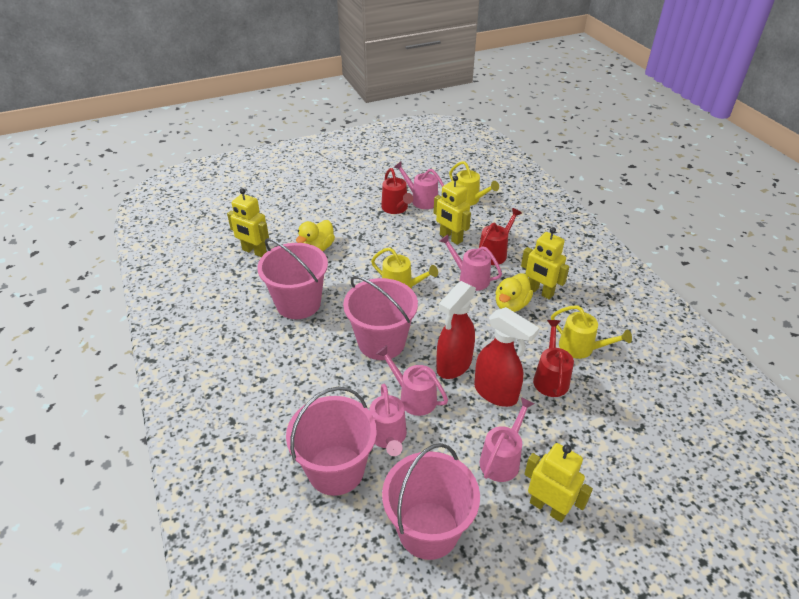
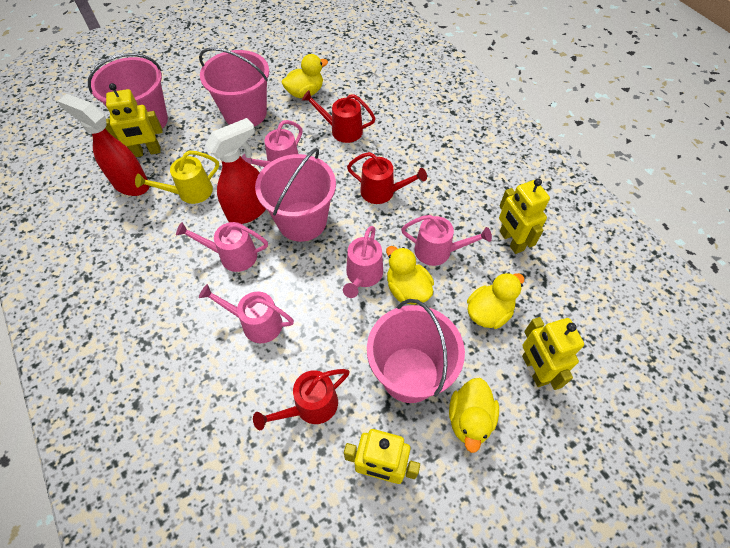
yellow duck: [296,220,335,251] [496,274,533,312] = 2 -> [282,54,328,98] [386,246,434,305] [449,378,499,453] [467,272,524,329] = 4
yellow watering can: [371,247,438,289] [449,161,499,206] [551,305,632,359] = 3 -> [135,151,219,204] = 1

